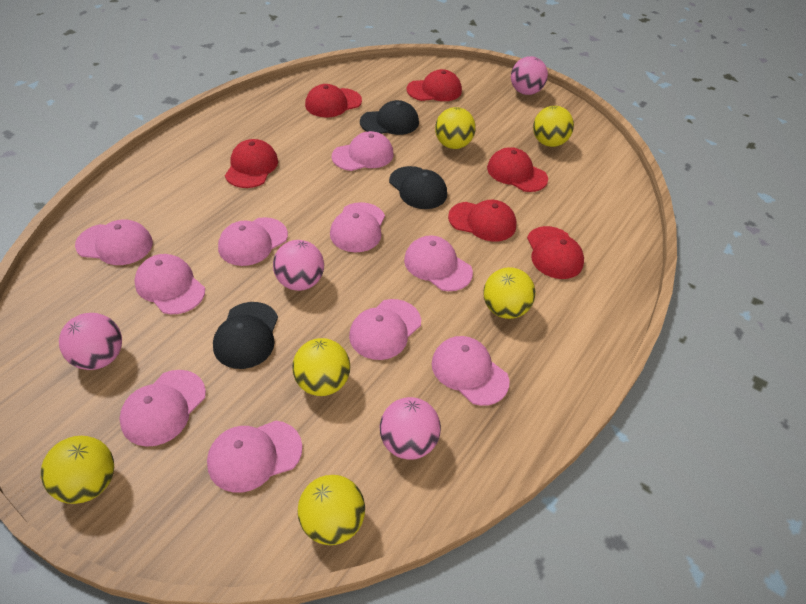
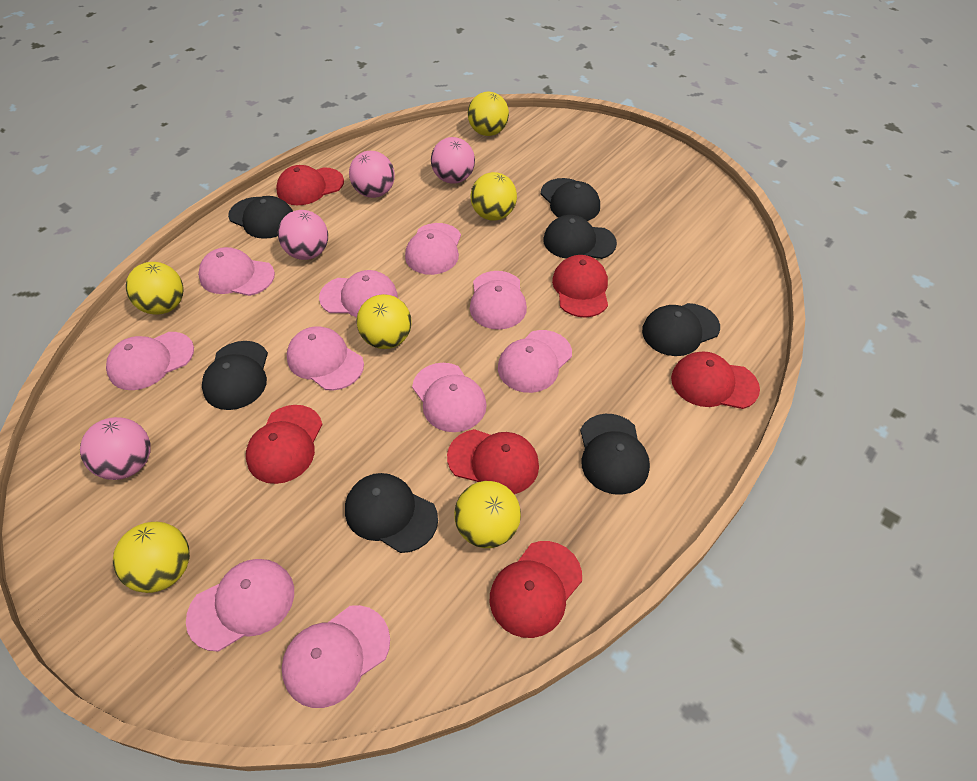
black cap: [213,302,278,369] [360,100,419,135] [389,166,447,209] = 3 -> [202,341,268,410] [228,196,293,239] [345,473,438,553] [541,178,600,221] [543,215,617,259] [580,414,650,495] [642,303,720,356] = 7

